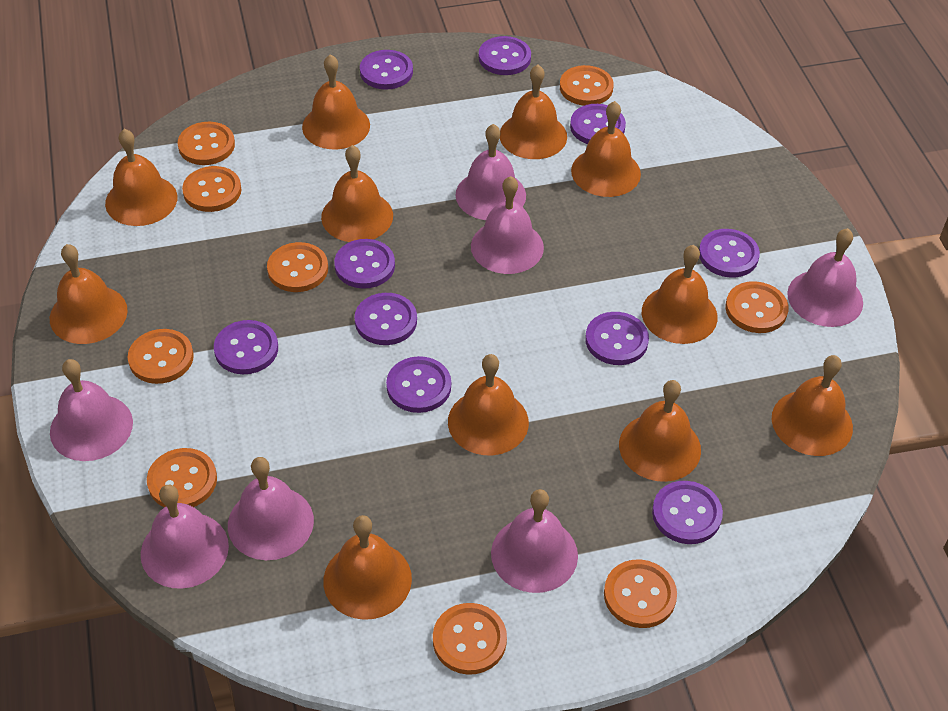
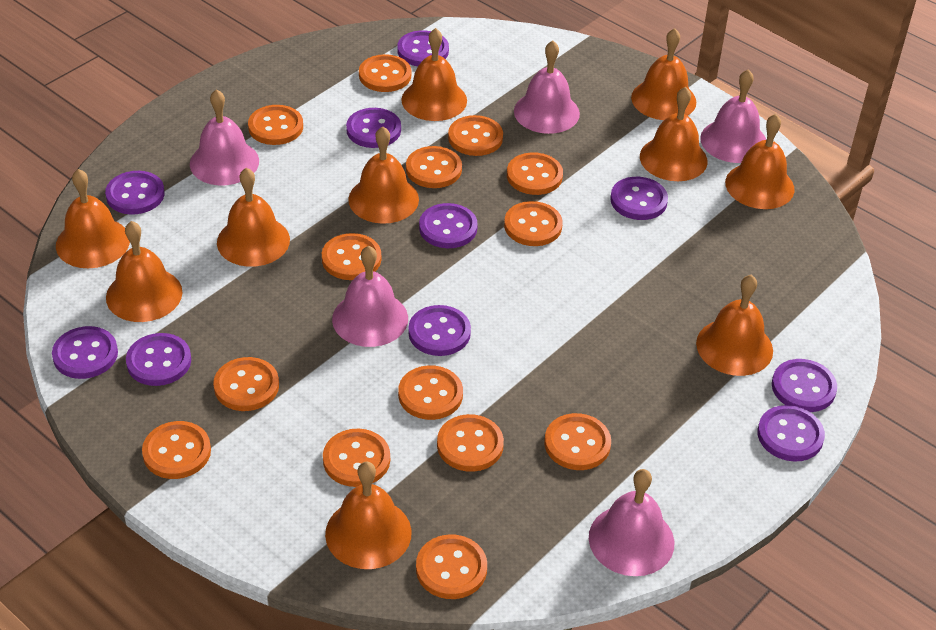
orange bell: [50,244,128,344] [105,129,177,226] [302,54,370,149] [321,145,393,242] [323,515,412,620] [448,354,529,455] [500,64,567,159] [571,101,641,197] [619,380,701,482] [642,245,718,344] [771,355,853,456] = 11 -> [56,169,130,268] [106,221,182,322] [217,168,290,267] [325,462,412,569] [348,127,419,224] [401,28,467,121] [631,28,696,120] [640,87,708,181] [696,275,773,376] [725,114,795,209] = 10
orange button: [128,329,194,384] [147,448,217,507] [178,122,235,165] [182,166,242,212] [267,242,328,292] [433,603,507,675] [560,65,614,106] [604,559,677,628] [725,281,789,333] = 9 -> [142,421,211,479] [213,357,279,411] [248,105,303,145] [322,233,381,280] [323,429,390,487] [359,54,411,92] [398,365,463,420] [406,146,462,188] [416,534,487,599] [437,414,504,472] [448,115,503,156] [504,201,563,246] [507,152,563,195] [544,413,611,470] = 14
pink bell: [50,359,133,461] [141,485,229,589] [228,457,314,560] [455,124,526,220] [471,176,544,274] [491,489,578,593] [787,228,863,327] = 7 -> [190,89,259,185] [332,246,408,347] [514,41,580,134] [589,469,674,576] [700,69,767,163] = 5

